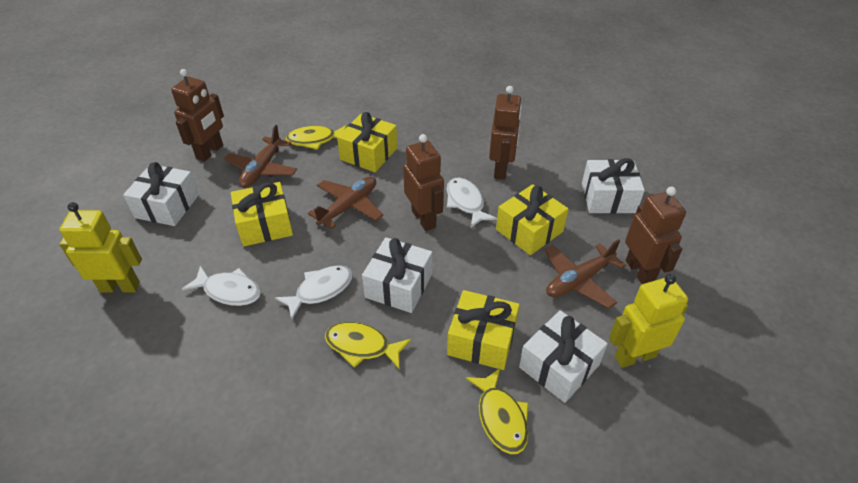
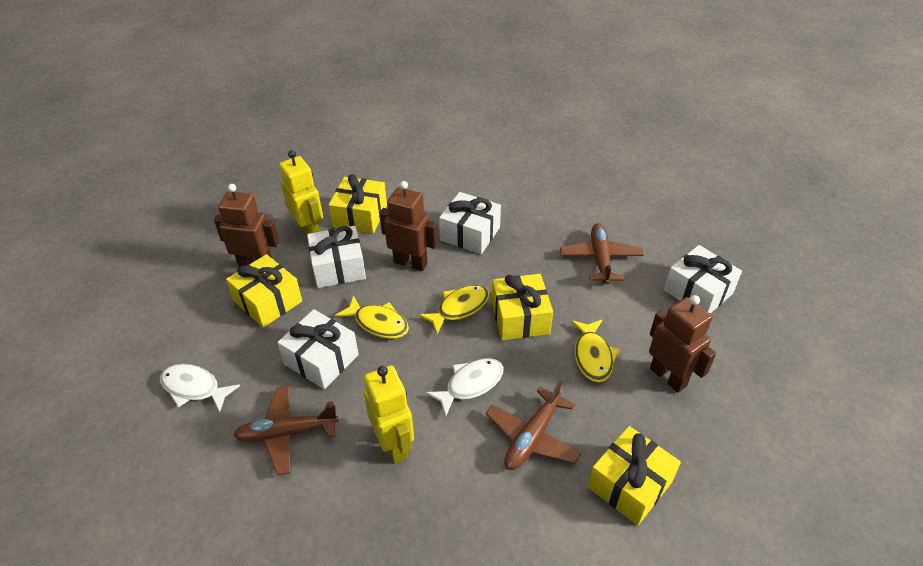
brown robot: [171,69,224,162] [403,134,444,231] [489,86,522,180] [625,187,686,284] = 4 -> [214,184,279,267] [379,181,438,271] [649,295,716,393] = 3
white fish: [182,266,261,306] [275,265,353,320] [447,178,497,228] = 3 -> [160,364,240,412] [425,358,503,416] = 2

